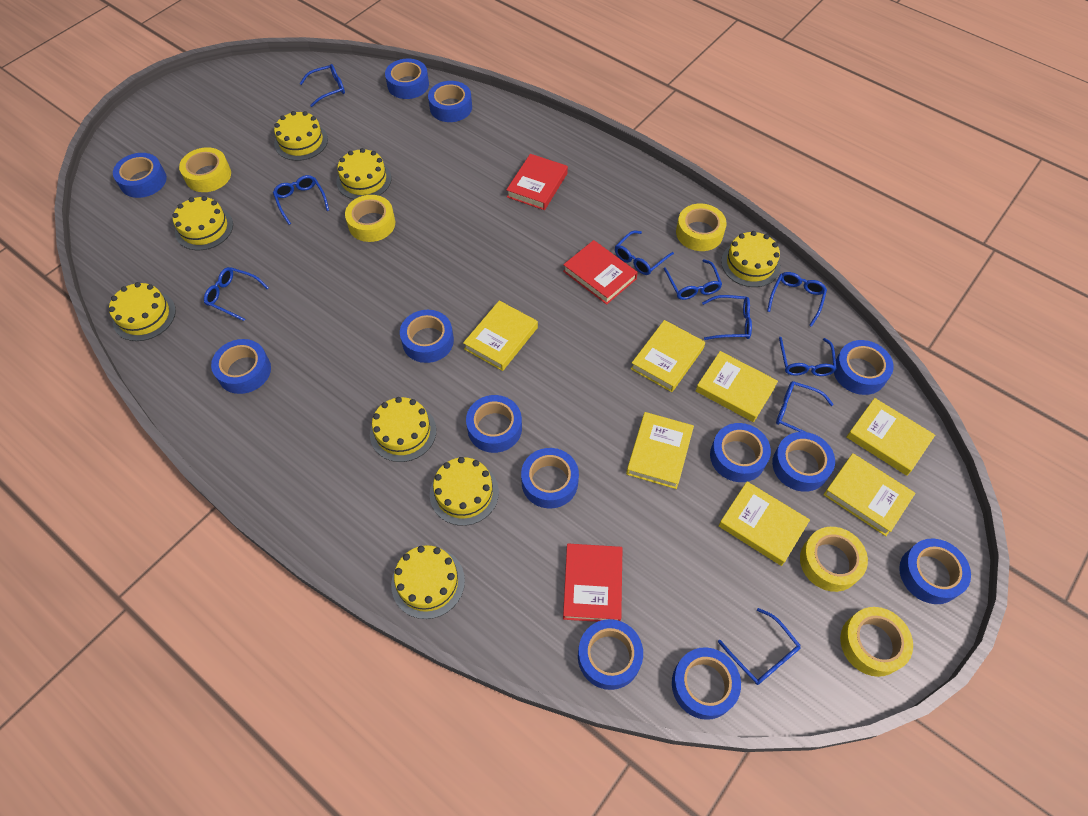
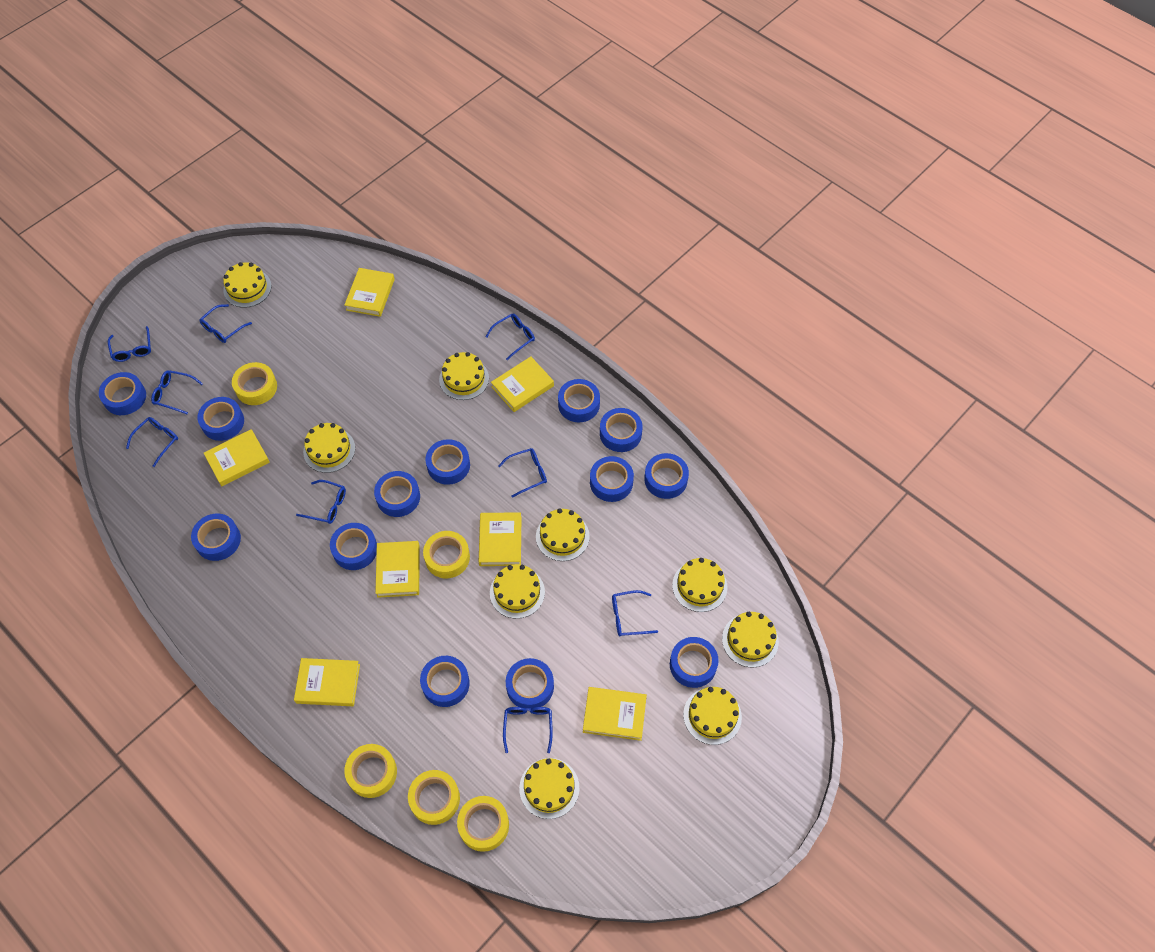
blue glasses: [204,267,269,321] [273,175,329,225] [300,64,345,107] [615,231,674,275] [663,259,722,300] [702,295,752,340] [718,608,801,685] [767,272,827,327] [776,381,834,432] [779,337,837,376] = 10 -> [108,326,151,362] [126,417,178,467] [151,370,203,414] [199,304,252,343] [296,480,346,524] [485,314,535,360] [498,448,547,498] [503,707,553,753] [612,590,658,636] = 9
red book: [506,154,568,210] [563,240,638,305] [563,544,622,622] = 3 -> none = 0
yellow cake: [109,282,176,341] [172,196,233,250] [274,111,328,161] [337,148,392,199] [370,397,436,462] [391,545,465,619] [430,457,499,526] [721,231,780,287] = 8 -> [223,262,272,308] [303,423,355,473] [439,352,489,400] [490,564,545,619] [519,758,579,819] [536,508,590,561] [672,558,728,612] [683,687,742,745] [722,612,779,667] = 9

